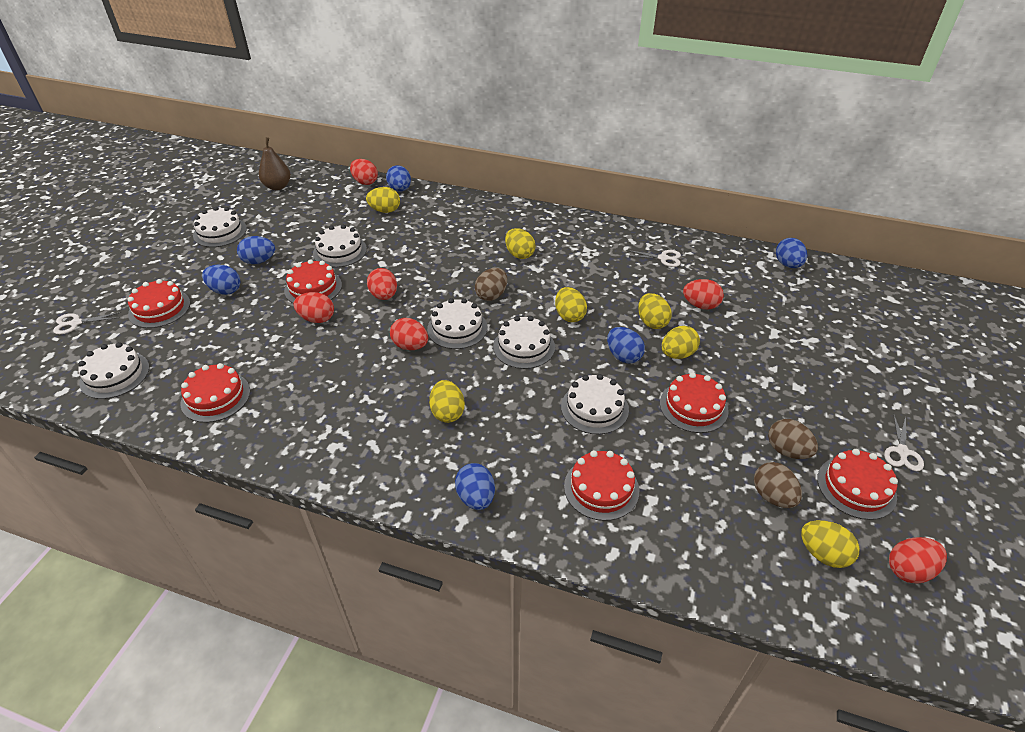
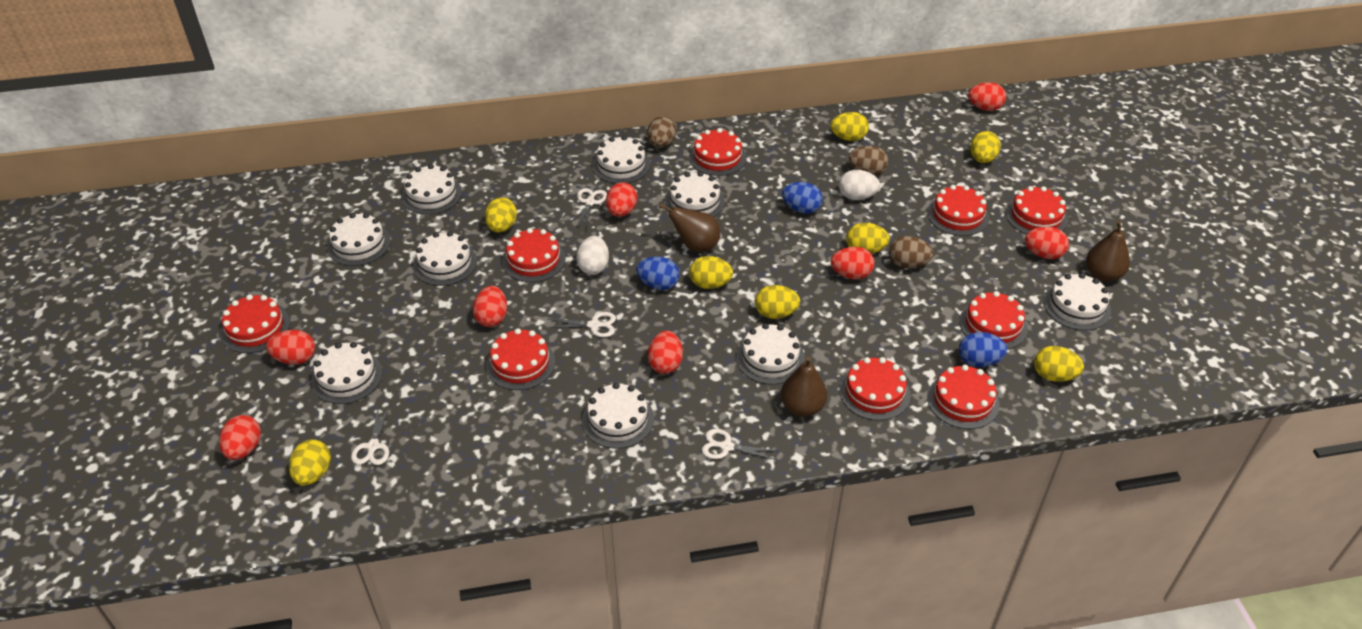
blue egg: [202,265,240,295] [237,236,275,264] [386,165,411,192] [455,463,495,510] [607,327,645,364] [776,238,807,268] = 6 -> [636,256,680,290] [782,182,823,214] [959,332,1007,367] = 3
brown pear: [259,137,291,190] = 1 -> [659,204,720,252] [781,357,827,417] [1086,221,1130,282] = 3
red cake: [127,279,190,328] [181,363,250,423] [284,259,342,303] [564,450,639,521] [660,372,729,433] [817,449,898,520] = 6 -> [221,294,290,353] [486,328,555,390] [502,228,566,282] [689,128,747,176] [839,357,910,421] [927,185,989,236] [927,364,999,429] [959,291,1028,349] [1005,186,1068,234] = 9
red egg: [293,292,334,323] [350,159,378,185] [367,268,397,300] [390,318,428,350] [683,279,724,309] [889,537,947,584] = 6 -> [219,415,261,460] [266,330,315,365] [473,286,507,327] [606,182,637,217] [648,331,683,374] [831,247,875,279] [968,82,1006,111] [1025,227,1069,259] = 8
white cake: [78,342,149,399] [193,207,247,247] [313,225,367,267] [427,298,487,349] [493,316,555,369] [561,374,629,434] = 6 -> [311,342,383,404] [327,213,391,266] [401,164,462,214] [413,231,477,286] [582,383,654,449] [592,136,650,184] [665,172,725,217] [736,323,805,385] [1043,273,1111,331] = 9
white egg: none = 0 -> [576,236,609,275] [839,170,880,200] = 2
white scissors: [53,312,122,334] [625,250,681,267] [884,413,924,471] = 3 -> [351,405,390,465] [546,312,616,337] [575,188,607,229] [702,429,777,460] = 4
yellow egg: [366,187,400,213] [429,380,465,423] [505,228,536,259] [555,287,587,322] [638,293,672,329] [662,326,700,359] [801,520,859,568] = 7 -> [289,440,331,486] [485,197,517,233] [689,256,733,289] [755,285,800,319] [830,112,869,141] [846,223,890,254] [970,131,1001,163] [1034,346,1084,382] = 8

